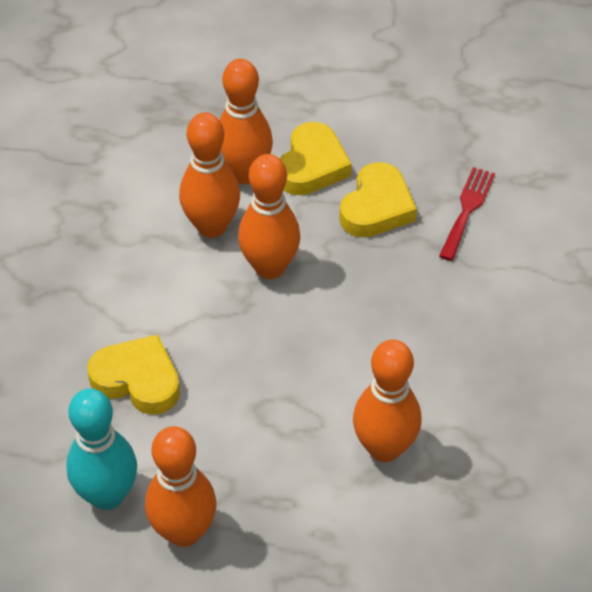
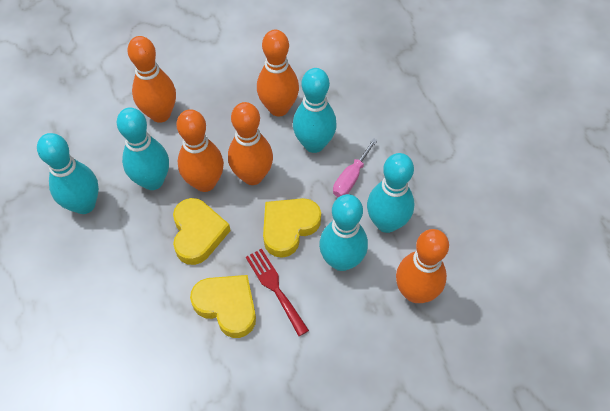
pink screwdriver: none = 0 -> [333,138,378,197] = 1
turquoise bowling pin: [66,388,137,510] = 1 -> [37,133,99,214] [117,108,169,190] [293,68,337,153] [319,194,368,271] [367,153,414,233] = 5

